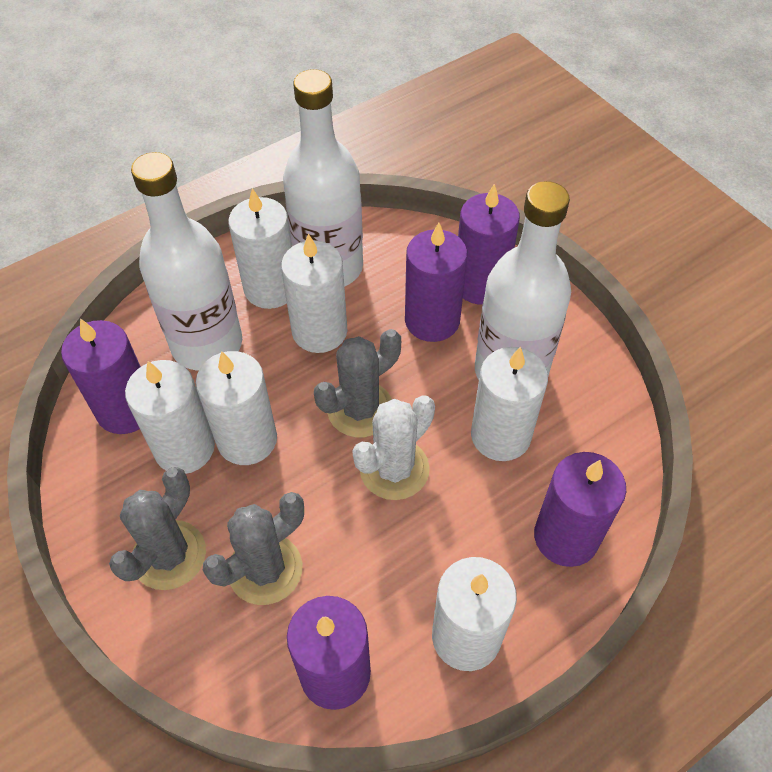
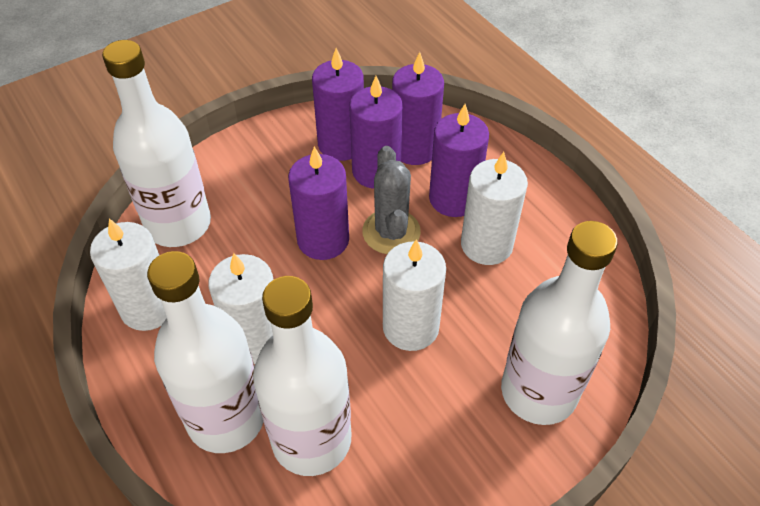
grey cactus: [109,467,206,590] [203,492,304,605] [314,329,401,437] = 3 -> [362,146,421,254] = 1
white bottle: [131,152,242,371] [283,69,363,287] [475,181,571,380] = 3 -> [102,40,211,247] [147,251,264,453] [253,276,352,476] [501,221,618,425] = 4
white cactus: [352,395,435,500] = 1 -> none = 0
white candle: [125,360,215,474] [196,351,277,465] [228,188,292,309] [281,234,348,353] [432,557,517,671] [471,347,548,461] = 6 -> [90,218,167,331] [208,253,274,364] [383,239,446,351] [461,152,528,265] = 4

